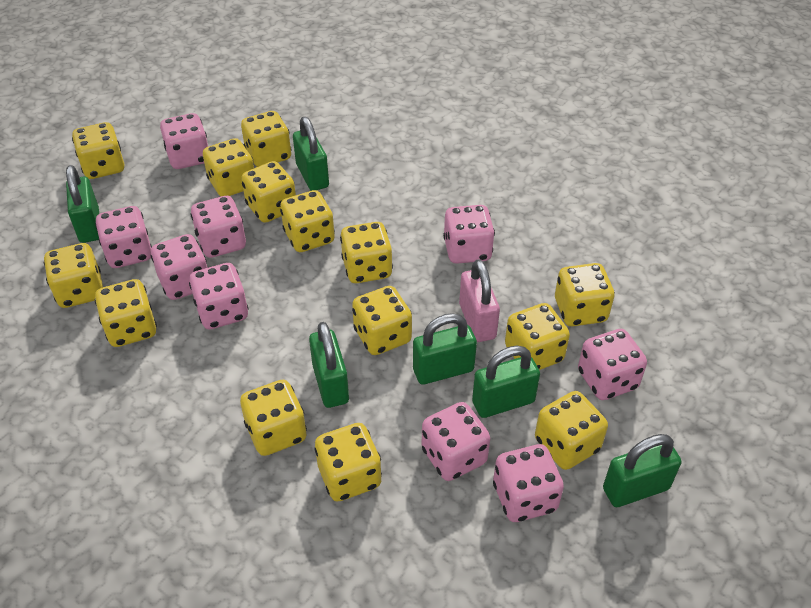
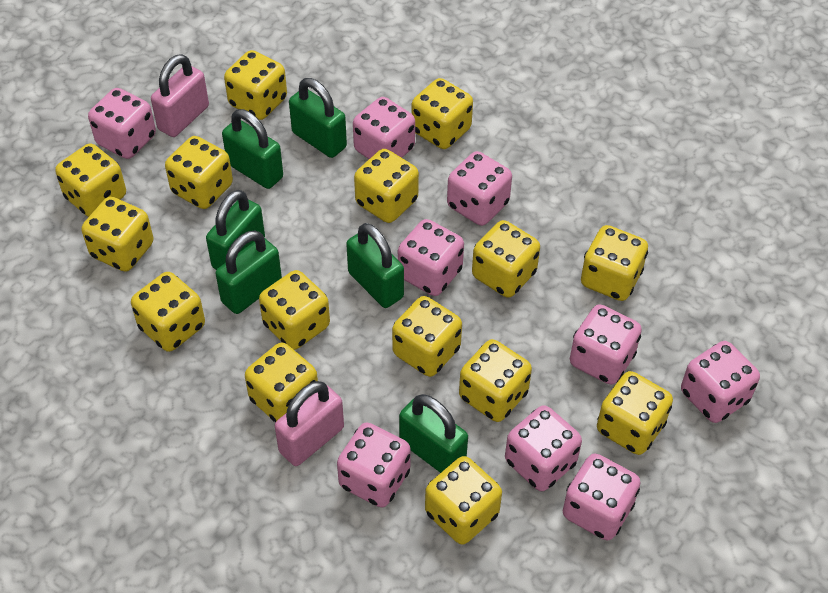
pink padlock: [459,259,500,342] = 1 -> [151,54,209,137] [275,381,344,466] = 2
yellow dice: [44,243,103,308] [72,122,124,179] [95,279,157,347] [203,138,254,196] [240,380,307,456] [241,111,291,167] [241,161,296,223] [280,190,335,252] [314,423,382,501] [340,222,393,283] [352,286,412,355] [505,303,570,370] [535,391,608,470] [555,263,615,326] = 14 -> [55,144,126,217] [81,197,154,272] [131,272,205,352] [165,136,233,209] [224,50,287,120] [245,343,318,422] [259,270,330,350] [354,149,419,223] [392,296,462,377] [411,78,473,149] [425,456,502,544] [459,339,532,422] [472,220,540,298] [581,225,648,301] [597,371,673,455] = 15

